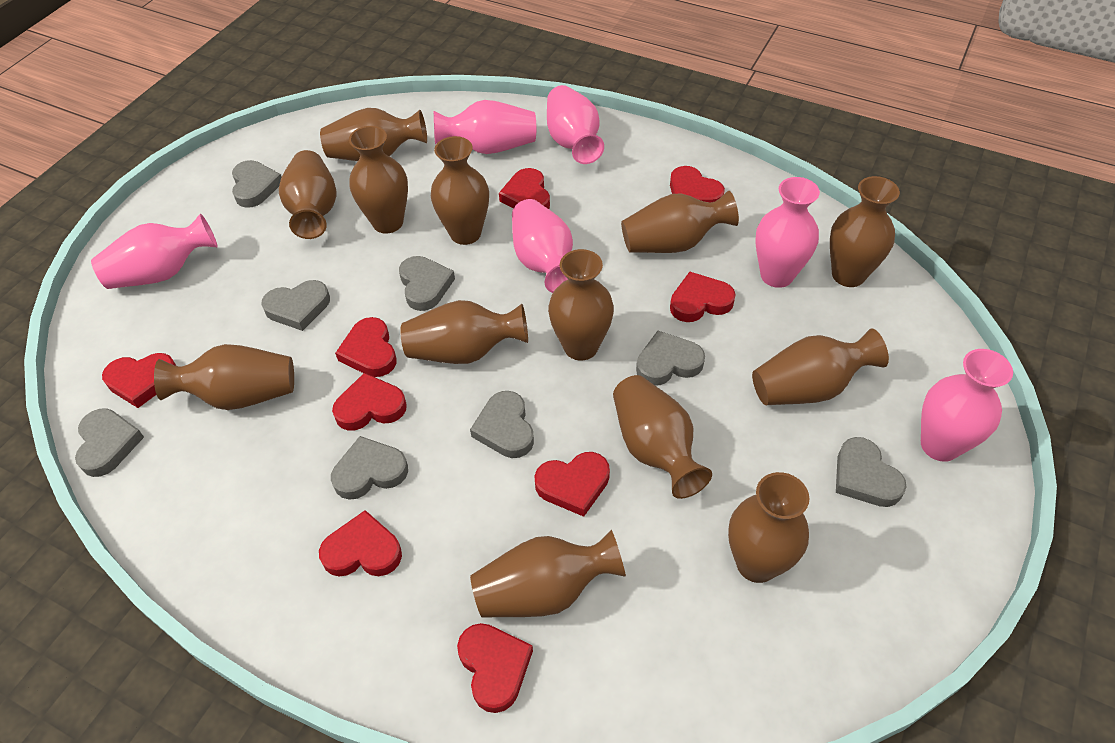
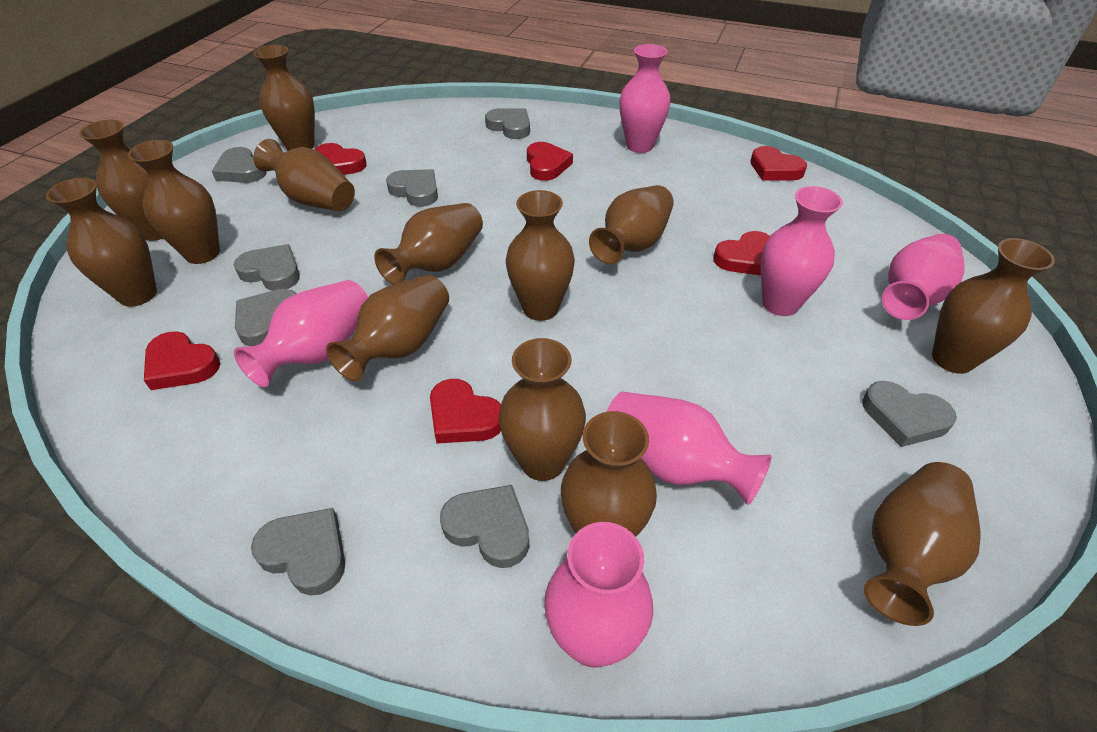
red heart: [102,353,176,408] [319,510,402,577] [332,373,407,431] [335,317,396,377] [457,623,533,713] [499,168,550,209] [534,452,610,517] [670,166,725,202] [670,272,736,322] = 9 -> [144,331,220,390] [315,143,367,175] [430,379,501,444] [527,142,573,181] [713,231,770,276] [750,146,807,181] = 6

